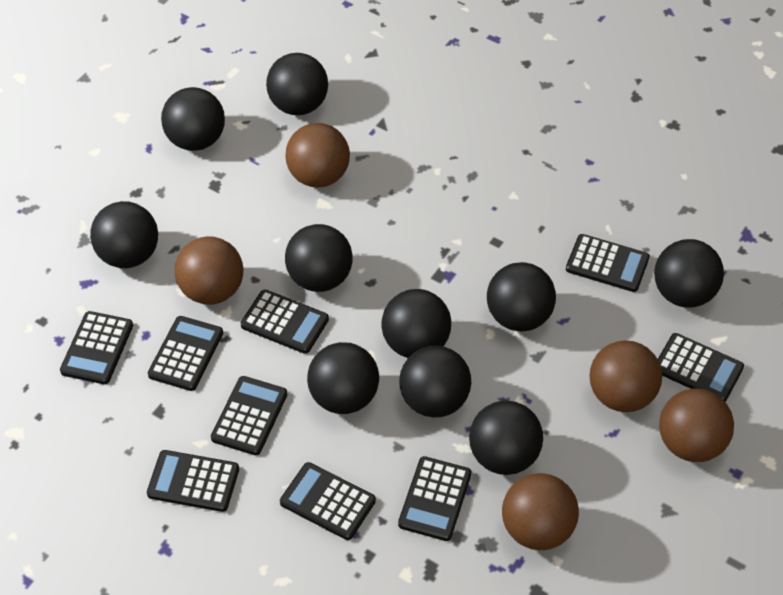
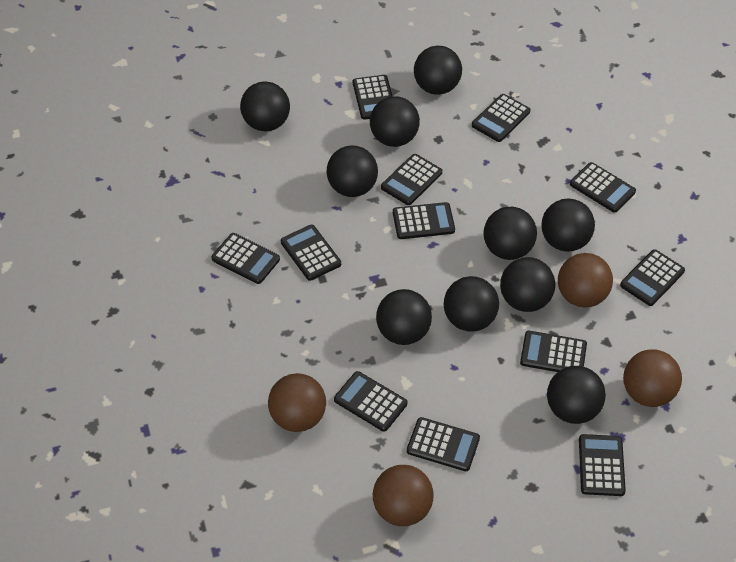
black calculator: [60,311,133,384] [147,450,239,512] [148,316,223,391] [211,376,287,455] [241,290,329,354] [280,462,376,540] [398,456,472,541] [566,234,650,292] [658,333,744,402] = 9 -> [211,233,280,284] [281,225,341,281] [334,371,407,432] [353,75,392,120] [381,154,442,205] [393,202,455,239] [407,417,480,471] [472,94,530,142] [520,331,587,372] [570,162,636,213] [579,434,626,496] [620,249,685,306] = 12
brown ball: [175,236,243,305] [285,123,350,188] [502,473,579,550] [589,340,662,412] [659,388,734,462] = 5 -> [268,373,326,432] [373,465,433,526] [558,253,613,308] [623,349,682,407] = 4

